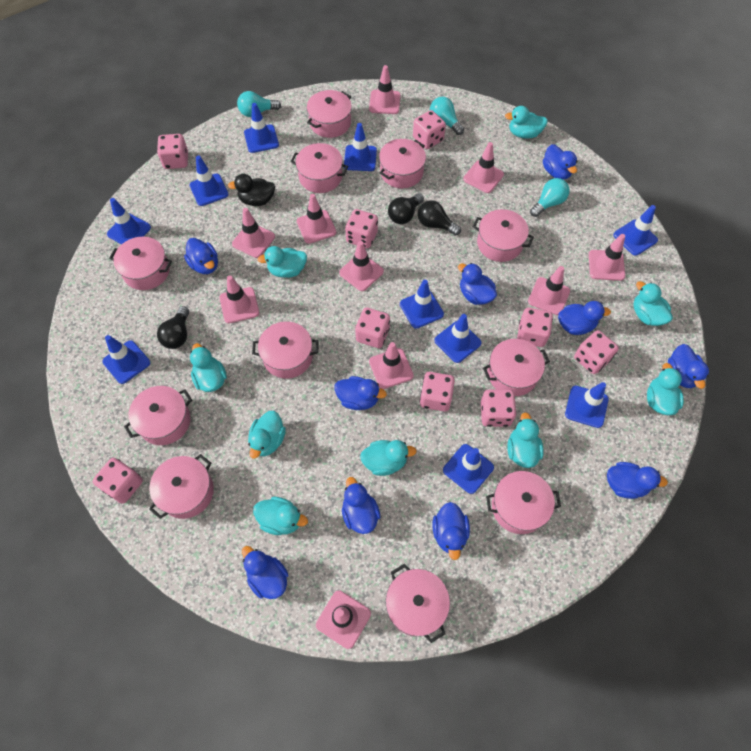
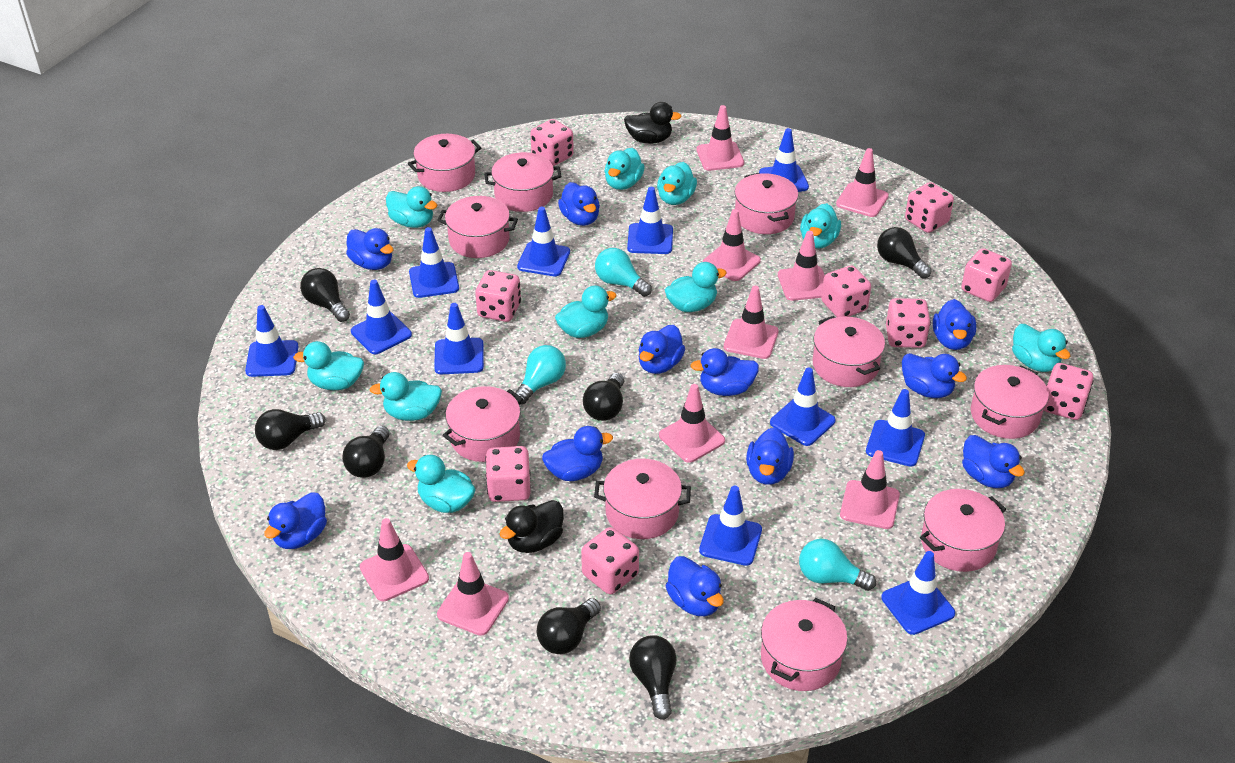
black duck: [228,174,275,206] = 1 -> [499,500,564,553] [624,102,682,144] = 2
black light bulb: [157,306,189,349] [388,193,424,224] [418,200,461,236] = 3 -> [255,409,326,450] [300,268,350,322] [342,426,389,478] [537,598,601,654] [583,373,624,421] [629,635,677,720] [877,227,932,279] = 7
blue duck: [184,238,218,274] [242,546,288,599] [335,376,387,410] [342,477,380,534] [433,502,470,560] [458,263,497,305] [543,144,577,180] [558,301,611,335] [607,462,668,499] [668,344,709,389] = 10 -> [264,492,327,549] [346,228,393,270] [542,426,613,481] [558,182,600,226] [639,325,685,374] [666,556,724,616] [690,348,759,396] [746,428,794,485] [902,353,967,398] [933,299,976,350] [962,435,1025,488] = 11
blue traffic cone: [102,335,150,384] [107,198,151,244] [190,156,229,206] [244,103,279,153] [344,123,377,171] [400,280,444,329] [434,314,482,363] [443,444,494,494] [565,382,609,428] [613,205,658,256] = 10 -> [245,305,299,377] [351,280,412,354] [409,227,459,298] [434,303,484,374] [517,207,570,276] [627,187,673,254] [699,486,762,566] [759,128,809,192] [770,367,836,446] [866,389,925,467] [881,551,955,635] = 11
pink pot: [109,237,172,290] [124,386,192,445] [149,454,214,519] [252,322,319,379] [290,143,348,193] [307,90,352,138] [379,139,426,188] [386,564,450,643] [473,209,534,262] [483,339,550,396] [486,471,561,534] = 11 -> [408,134,481,192] [437,196,518,258] [442,386,523,462] [484,152,562,212] [594,459,691,539] [735,173,798,234] [761,598,848,691] [813,316,885,387] [920,489,1006,572] [971,365,1049,439] = 10
pink traffic cone: [220,276,259,323] [232,208,275,258] [297,194,336,244] [316,590,371,649] [339,241,384,291] [369,65,401,114] [369,342,414,389] [463,142,504,193] [528,266,570,315] [589,234,625,281] = 10 -> [360,518,429,601] [437,552,509,636] [659,384,725,463] [696,105,744,171] [703,209,761,281] [724,286,779,359] [778,231,825,301] [836,148,889,217] [840,450,900,529] = 9
turquoise duck: [190,343,227,392] [248,411,286,459] [253,497,308,535] [257,246,307,278] [360,440,417,476] [505,106,548,139] [507,412,544,468] [633,281,673,326] [647,363,684,416] = 9 -> [293,341,364,390] [369,372,442,421] [386,186,438,228] [407,455,476,513] [555,286,616,338] [604,148,645,190] [657,162,697,205] [665,262,727,312] [800,203,841,249] [1012,324,1070,372] = 10

